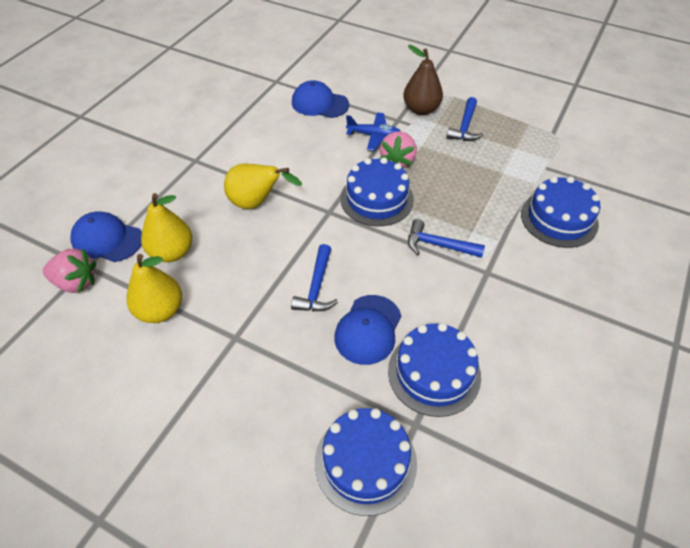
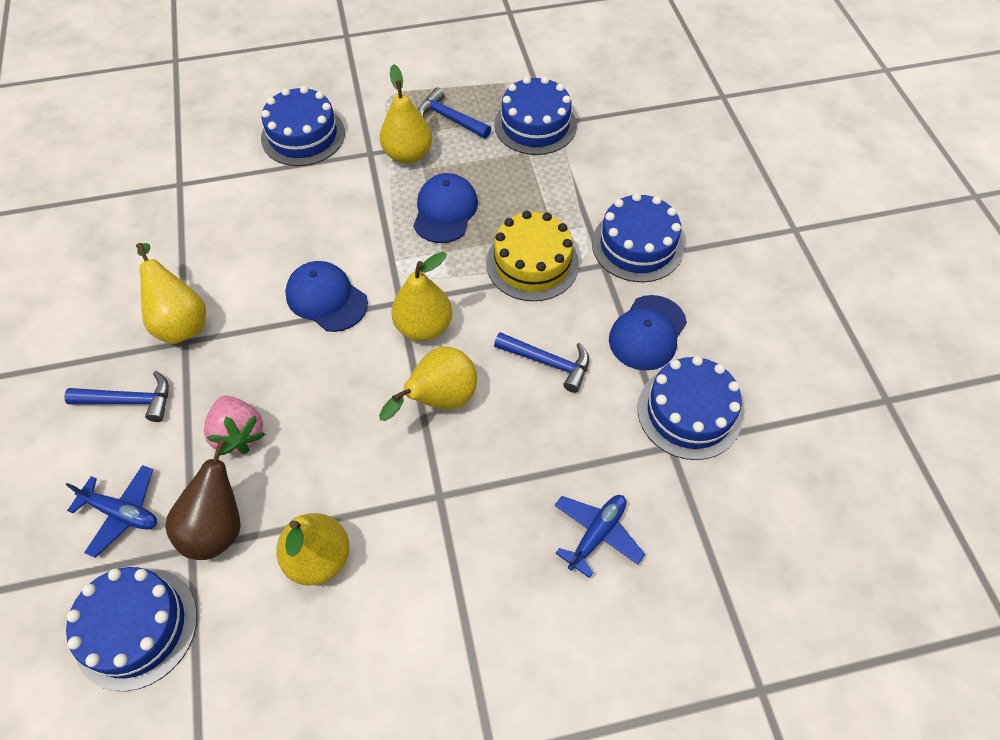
blue cake: [315,408,417,516] [340,157,414,226] [388,323,481,417] [521,176,601,248] = 4 -> [66,567,197,691] [261,86,345,166] [494,76,577,155] [592,193,684,282] [637,356,742,460] = 5
blue plane: [346,112,401,151] = 1 -> [66,465,157,558] [555,495,645,578] = 2
pink strawberry: [43,248,96,293] [380,131,417,168] = 2 -> [204,395,265,455] = 1
yellow cake: none = 0 -> [486,211,579,301] = 1
yellow pear: [127,254,182,323] [141,193,192,262] [224,163,302,209] = 3 -> [136,243,206,344] [276,513,350,585] [379,346,477,421] [380,64,432,164] [391,252,452,341] = 5

